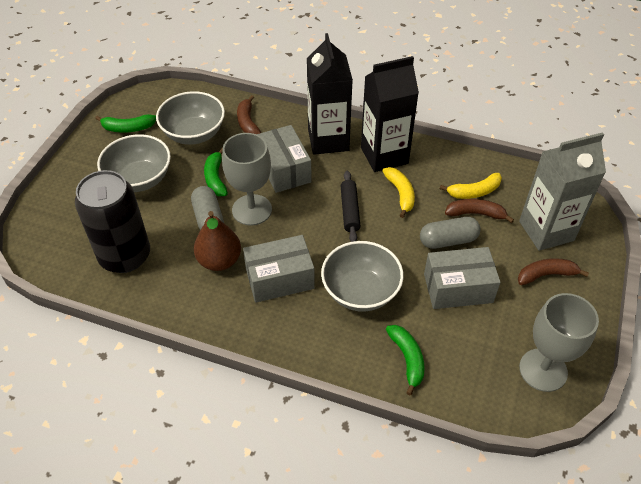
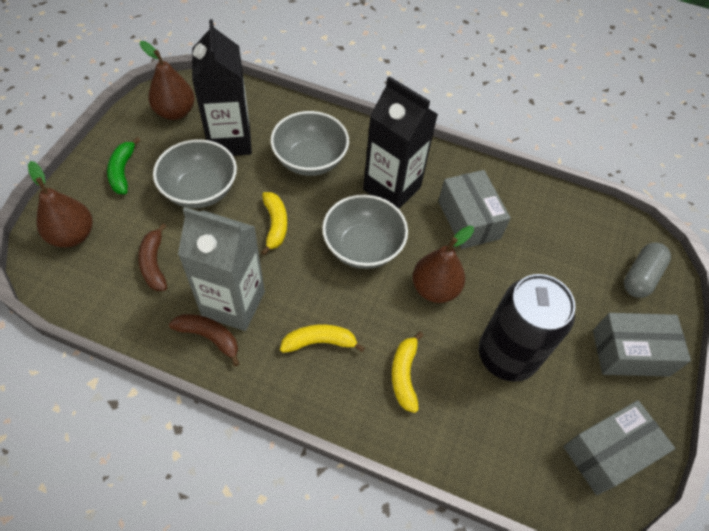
black rolling pin: [341,171,361,242] = 1 -> none = 0
brown banana: [237,95,261,134] [445,199,514,223] [518,258,589,285] = 3 -> [138,223,167,291] [169,314,240,367] = 2
brown pear: [194,211,241,271] = 1 -> [28,161,93,247] [140,41,194,120] [413,226,474,303] = 3
green banana: [95,114,156,133] [204,148,228,196] [386,325,425,395] = 3 -> [107,137,141,194] = 1
grey capsule: [191,186,224,230] [420,217,481,249] = 2 -> [624,243,671,298] = 1
grey goblet: [222,133,272,226] [519,293,599,392] = 2 -> none = 0
yellow banana: [382,167,415,218] [440,173,502,199] = 2 -> [261,192,287,255] [280,324,365,353] [391,331,423,413] = 3

